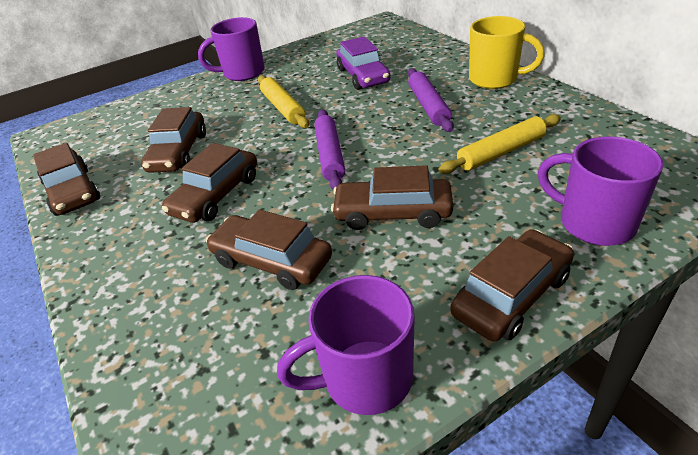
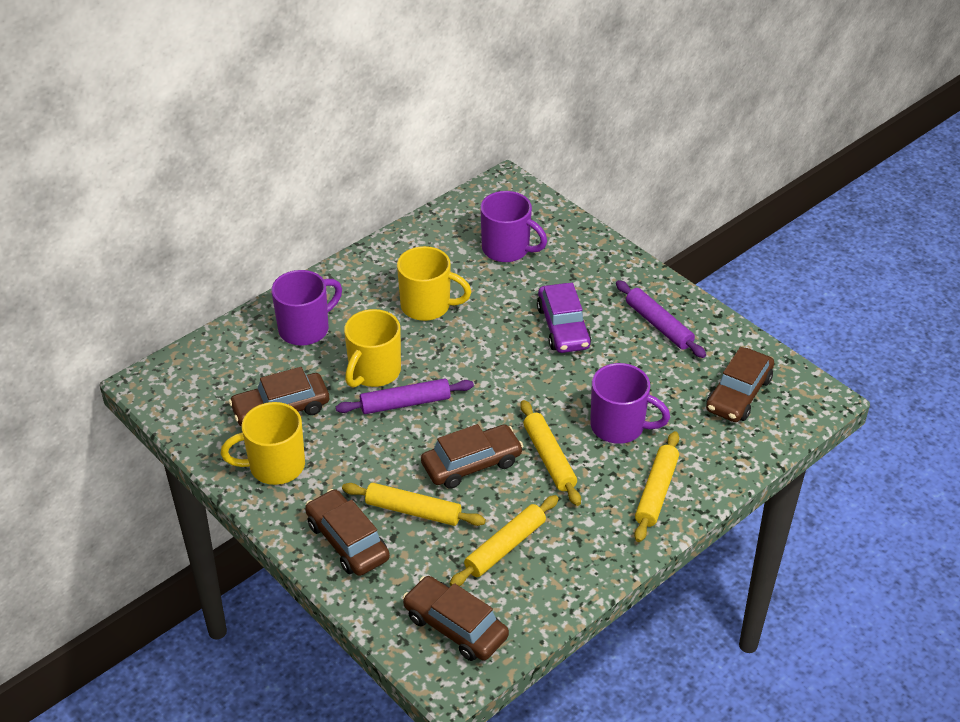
brown car: [33,143,100,216] [141,107,206,173] [162,143,257,223] [206,210,332,290] [331,165,453,230] [450,229,574,342] = 6 -> [229,367,329,427] [305,489,390,576] [403,576,509,661] [421,424,523,489] [706,347,774,422] = 5
yellow mug: [469,16,545,89] = 1 -> [221,402,305,485] [344,309,401,388] [397,246,471,321] = 3
yellow rolling pin: [258,75,309,128] [439,114,561,174] = 2 -> [342,483,486,526] [450,495,559,586] [520,400,581,506] [634,431,679,542] = 4

